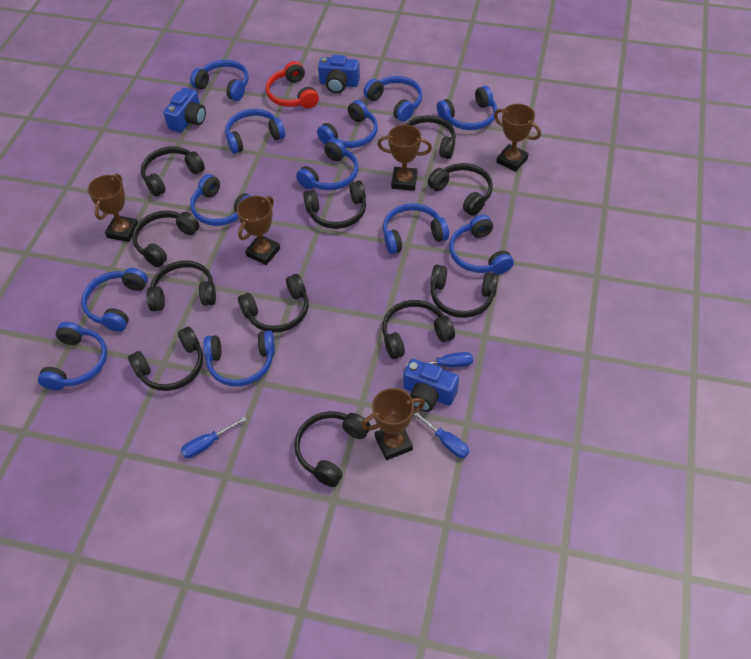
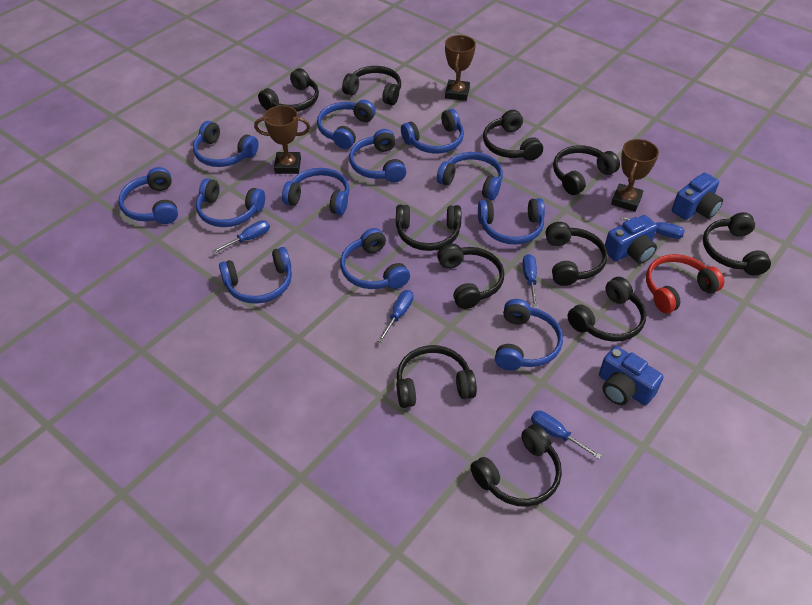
blue screwdriver: [181,417,246,458] [406,352,473,367] [414,412,469,458] = 3 -> [212,220,270,253] [378,290,414,342] [522,254,538,307] [531,411,601,459] [620,216,685,239] = 5
brown trophy: [88,174,138,242] [237,196,280,265] [361,388,425,460] [377,125,432,191] [494,104,541,172] = 5 -> [254,105,310,174] [445,35,476,101] [611,139,659,212] = 3

